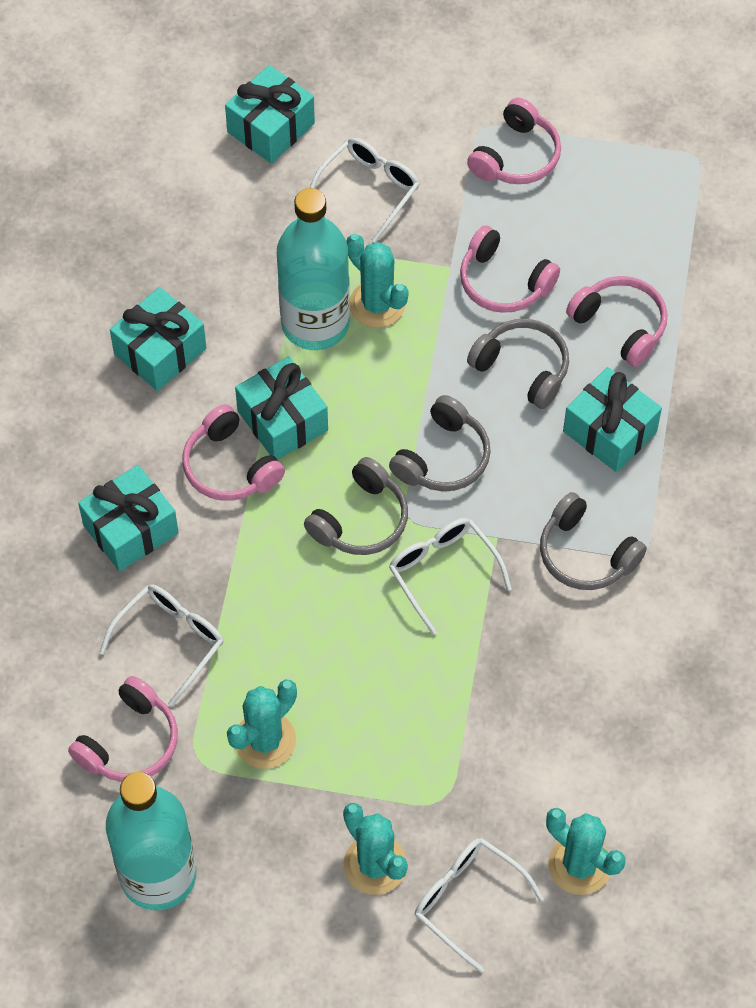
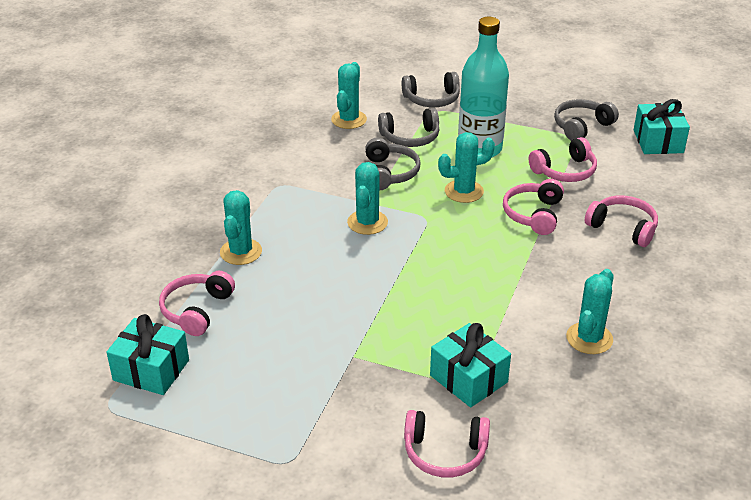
turquoise bottle: [106,772,196,910] [277,188,350,350] = 2 -> [458,17,509,158] = 1
turquoise cactus: [227,680,297,769] [343,803,408,895] [347,234,409,328] [546,808,626,895] = 4 -> [220,190,262,265] [331,62,367,129] [347,162,388,235] [438,132,495,203] [566,269,614,354] = 5
turquoise gift: [78,465,179,571] [110,287,207,391] [225,65,315,163] [235,356,328,460] [563,367,662,472] = 5 -> [106,314,189,395] [430,323,511,407] [634,99,690,154] = 3
white glasses: [99,584,223,706] [310,138,420,243] [389,518,512,635] [415,838,544,973] = 4 -> none = 0

